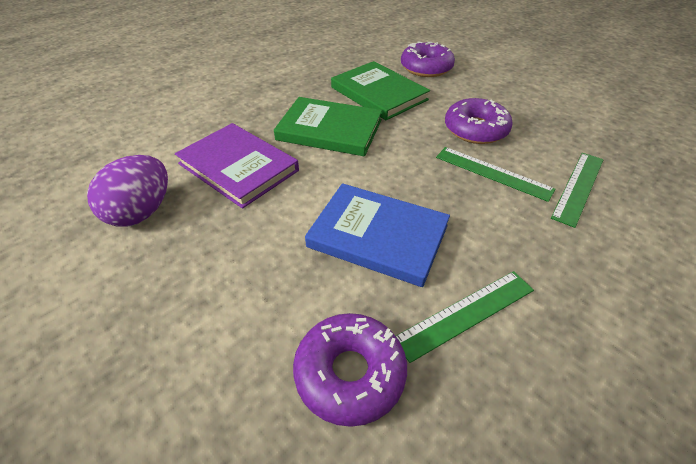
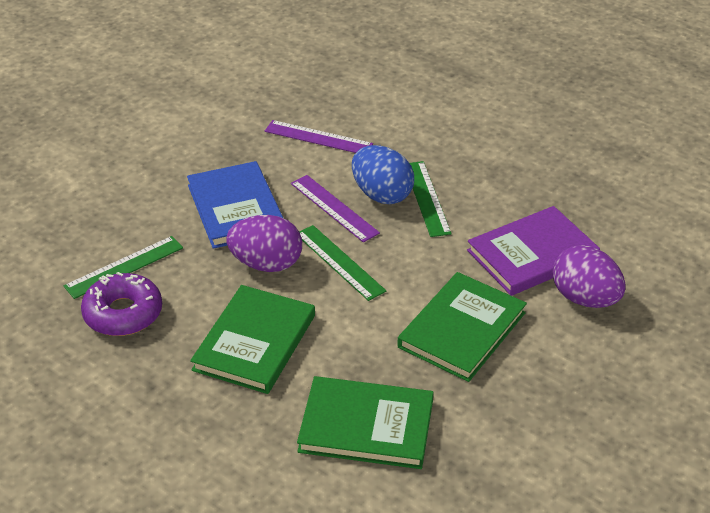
blue egg: none = 0 -> [352,145,414,204] = 1
green book: [274,97,382,156] [331,61,430,120] = 2 -> [190,285,315,394] [297,376,434,469] [397,272,527,382] = 3
purple donut: [293,313,407,427] [401,42,455,77] [445,98,513,144] = 3 -> [81,272,162,336] = 1
purple egg: [87,155,168,227] = 1 -> [226,215,302,272] [553,245,626,308] = 2
purple ruler: none = 0 -> [265,120,373,153] [291,175,380,242] = 2

